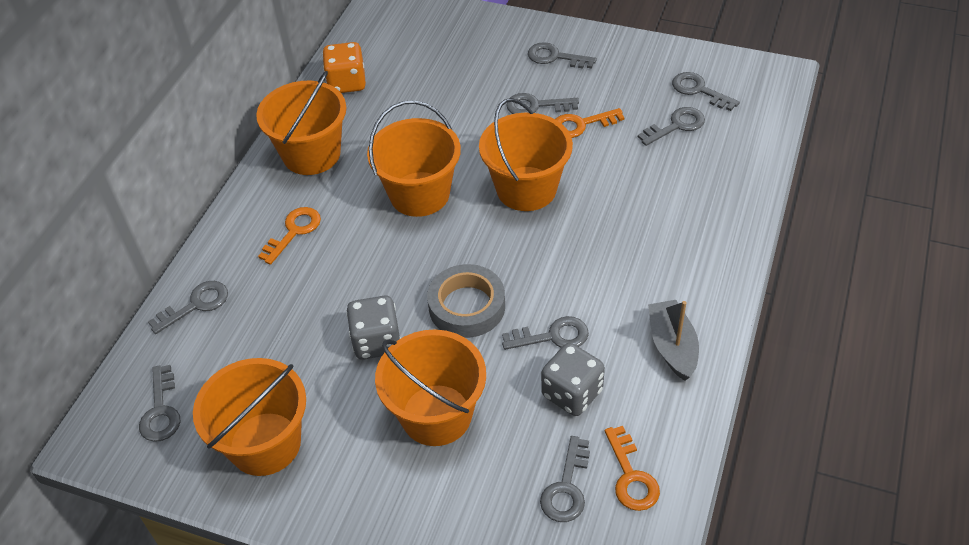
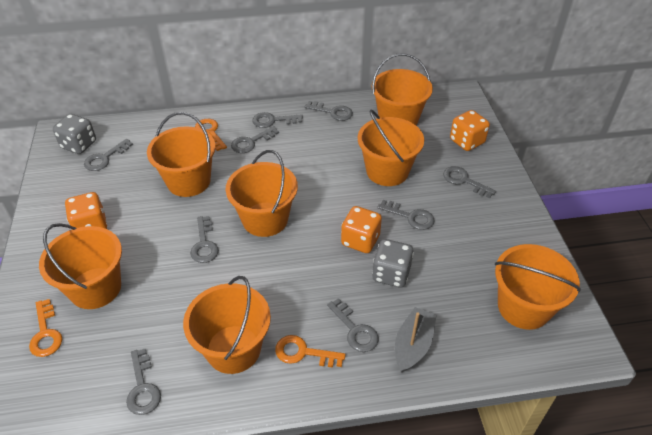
grey key: [139,365,181,442] [148,281,228,334] [502,316,589,350] [506,93,579,114] [528,42,597,69] [540,436,590,522] [638,107,705,146] [672,72,740,111] = 8 -> [84,139,133,171] [126,349,161,415] [190,216,219,263] [231,126,279,153] [252,112,303,128] [304,101,353,121] [327,298,379,352] [377,200,435,230] [443,166,496,198] = 9
grey tape: [427,264,505,338] = 1 -> none = 0
orange bucket: [193,358,306,476] [256,71,346,175] [367,100,461,217] [375,329,486,446] [479,98,573,211] = 5 -> [39,223,122,309] [147,112,215,197] [183,276,271,374] [226,150,298,237] [358,110,424,186] [372,53,433,125] [495,244,581,330] = 7
orange dice: [322,42,366,93] = 1 -> [65,192,107,229] [341,206,382,253] [450,110,490,151] = 3

